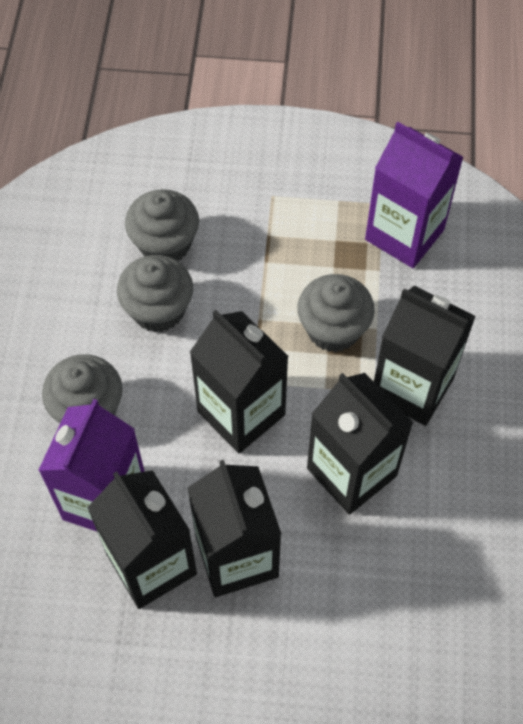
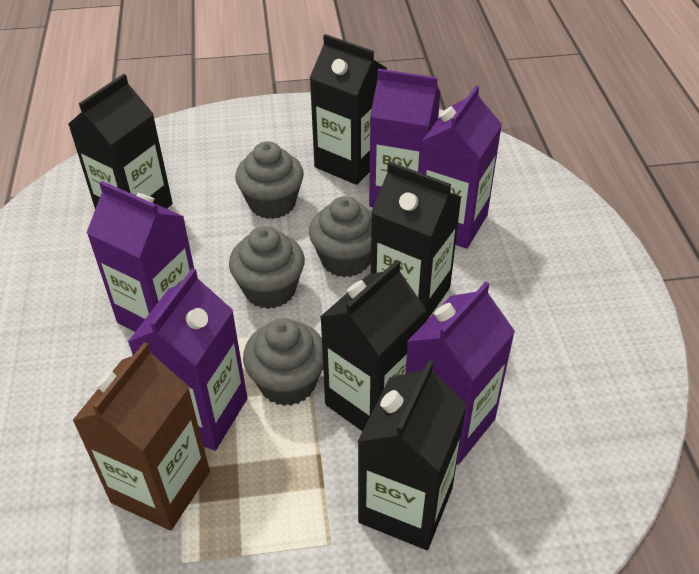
brown carton: none = 0 -> [72,342,210,531] = 1
purple carton: [38,399,145,532] [365,122,463,268] = 2 -> [86,181,194,332] [128,268,247,451] [369,69,441,207] [406,282,515,465] [420,85,502,249] = 5

